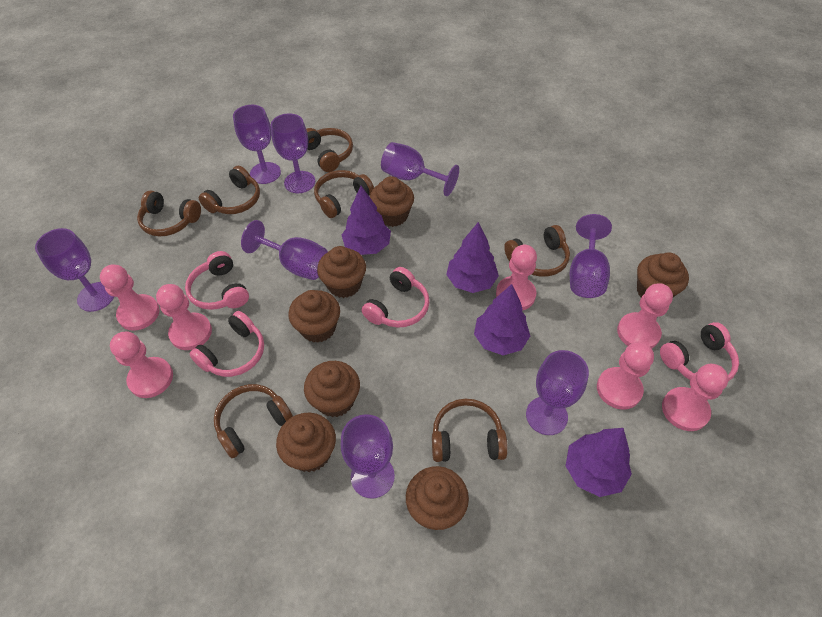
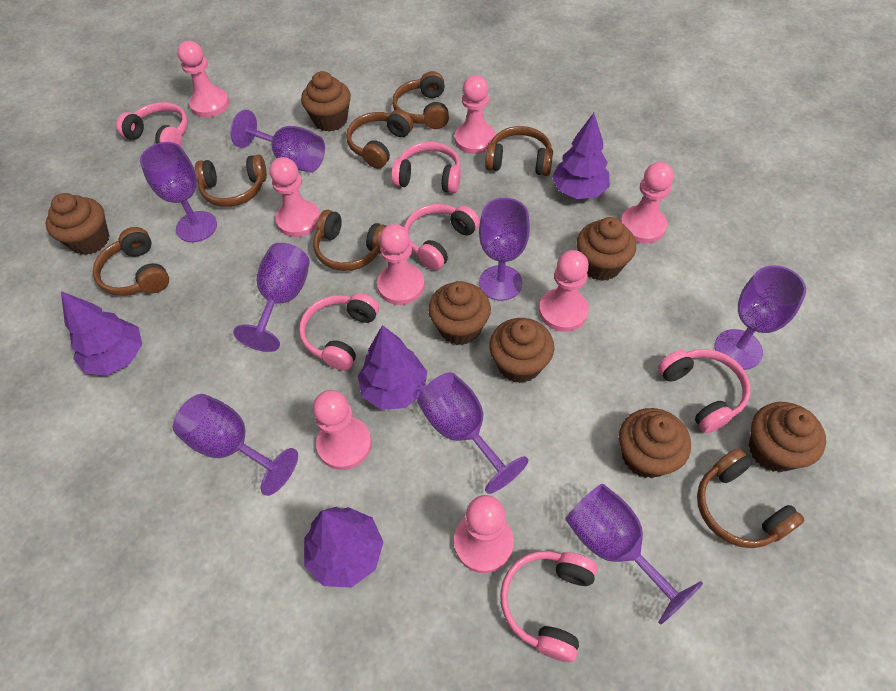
pink headphones: [185,251,249,310] [190,311,264,377] [362,267,430,328] [660,322,739,381] = 4 -> [116,102,188,146] [299,293,379,371] [391,142,461,193] [404,204,480,271] [500,551,597,662] [658,349,751,433] = 6
pink pawn: [100,264,160,331] [110,331,173,398] [156,284,212,350] [496,245,537,310] [597,342,654,410] [617,283,673,349] [662,364,729,431] = 7 -> [178,41,229,117] [270,157,320,237] [313,390,372,470] [377,224,425,305] [454,495,514,573] [455,75,495,154] [539,250,589,332] [621,162,674,243] = 8

